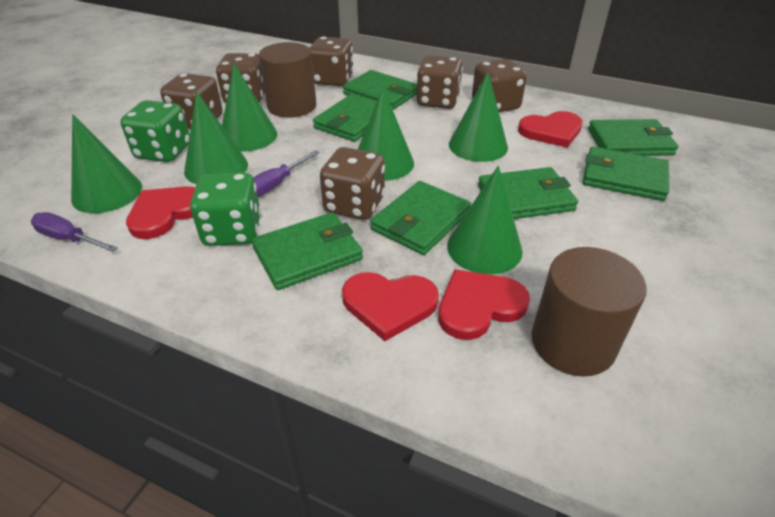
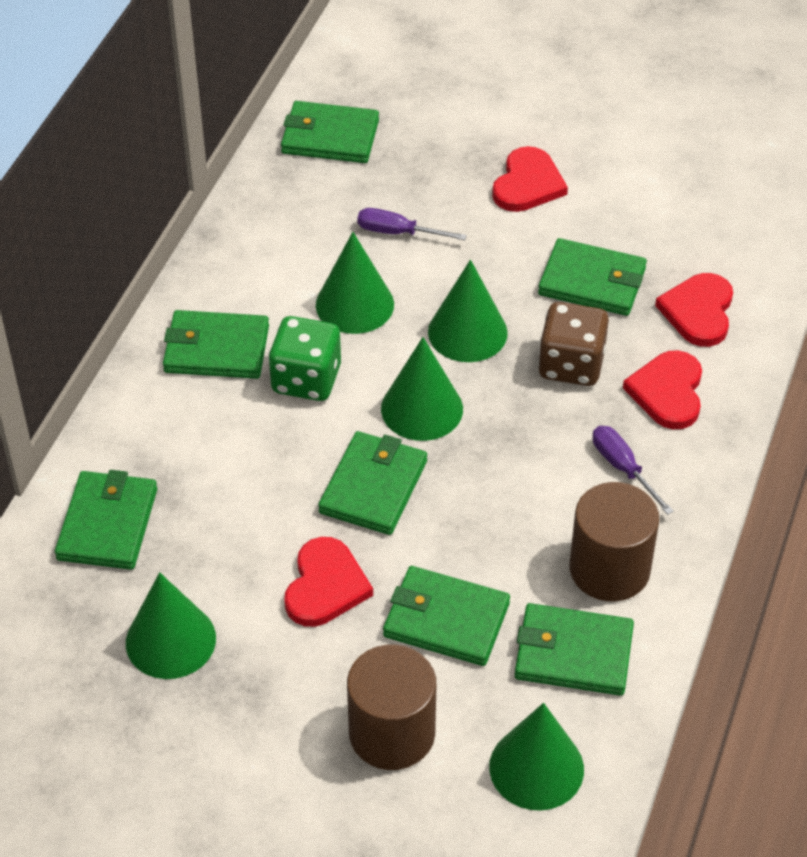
brown dice: [160,73,223,129] [216,53,265,103] [310,37,354,86] [320,147,385,220] [417,55,463,109] [472,59,527,112] = 6 -> [538,302,609,386] = 1
green cone: [71,114,142,213] [184,91,248,184] [222,64,277,152] [358,87,414,181] [447,166,523,274] [449,72,508,162] = 6 -> [126,572,216,679] [316,232,394,334] [381,337,463,441] [428,260,508,362] [489,703,584,811] = 5
green dice: [120,100,190,162] [190,173,261,246] = 2 -> [268,316,341,401] = 1

